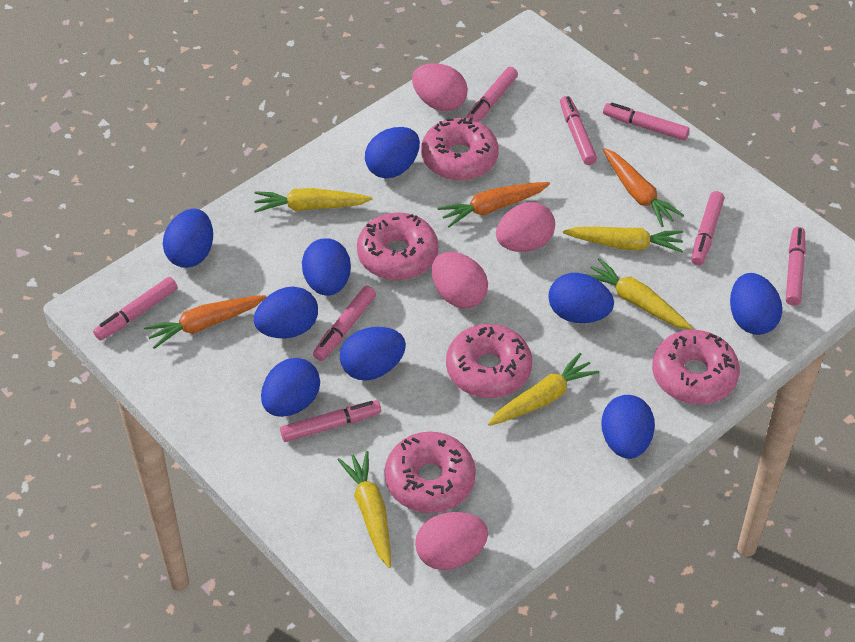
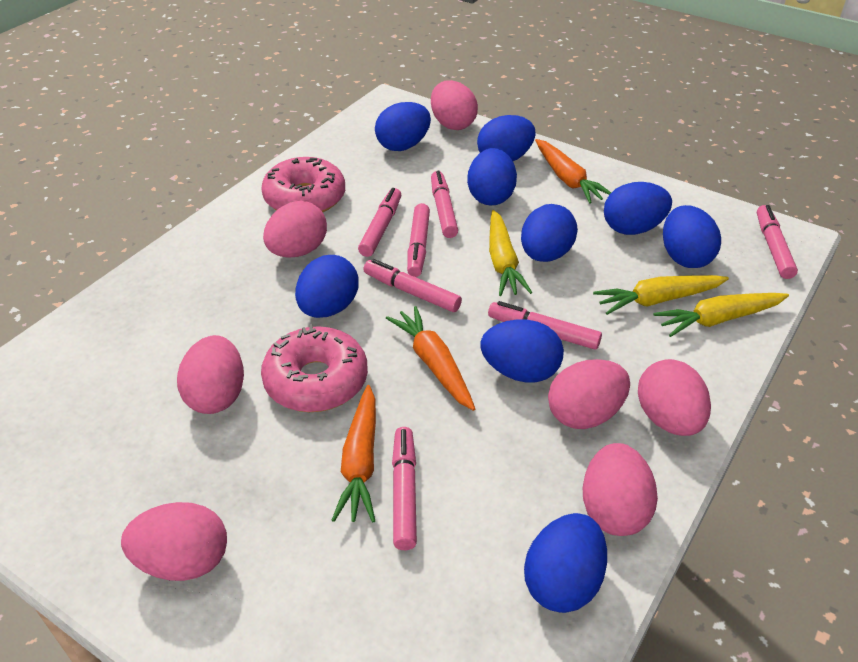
pink donut: [357,212,438,280] [385,431,476,513] [421,117,499,180] [446,324,532,398] [652,330,740,404] = 5 -> [261,157,345,212] [261,324,368,412] = 2
pink egg: [412,63,468,111] [415,512,488,570] [432,252,488,308] [496,202,555,252] = 4 -> [121,502,227,581] [177,335,244,414] [263,201,327,257] [431,80,478,130] [548,359,630,429] [583,443,658,536] [638,359,711,436] = 7
pink marker: [93,277,178,340] [280,400,381,442] [313,286,376,361] [466,67,518,122] [560,96,597,165] [603,103,690,141] [691,191,724,266] [786,227,806,306] = 8 -> [358,188,401,257] [363,259,462,312] [392,427,417,550] [407,203,430,277] [431,171,458,238] [488,301,602,350] [757,205,798,279] = 7
yellow carrot: [254,188,372,213] [338,451,391,568] [488,353,599,426] [563,227,683,252] [586,258,692,330] = 5 -> [489,210,532,296] [593,275,729,315] [653,293,789,337] = 3

